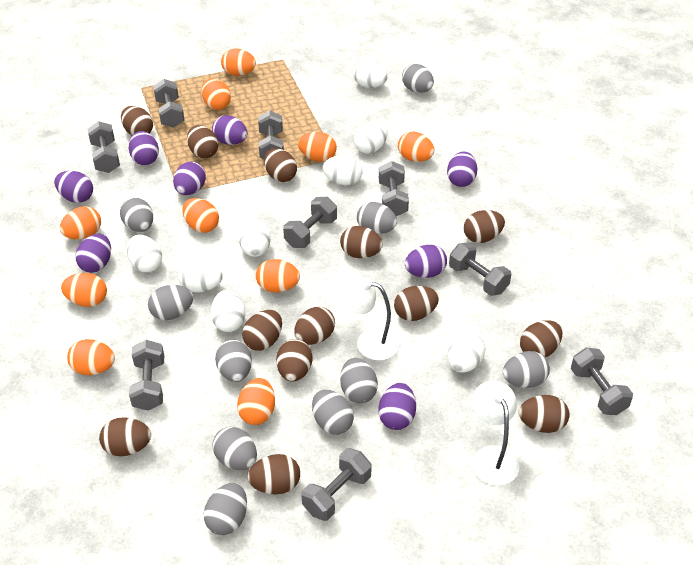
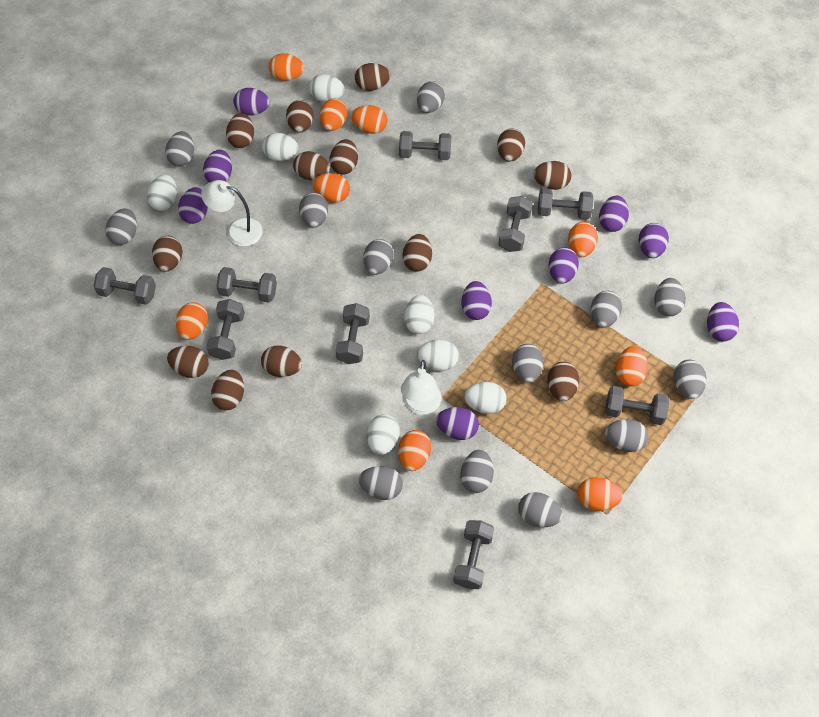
grey egg: [120,198,153,232] [148,285,193,320] [204,483,247,535] [212,427,257,470] [215,340,252,382] [312,390,354,435] [340,358,378,403] [357,202,397,234] [402,64,434,93] [503,351,550,388] = 10 -> [105,209,137,245] [165,131,194,167] [299,193,328,227] [359,466,403,500] [363,239,394,275] [417,81,445,113] [460,450,494,493] [512,344,544,383] [518,492,563,527] [591,291,622,327] [605,419,649,452] [655,278,686,316] [674,360,707,399] = 13
orange egg: [60,206,101,239] [61,273,107,307] [67,339,115,375] [182,198,219,233] [202,78,231,110] [221,49,256,76] [237,378,275,425] [256,259,300,292] [298,132,337,162] [398,132,434,162] = 10 -> [176,302,208,340] [269,53,304,81] [312,173,350,203] [319,99,347,131] [351,105,388,134] [398,430,431,471] [568,222,598,257] [577,477,623,511] [616,346,648,386] = 9
purple egg: [54,171,93,203] [76,234,111,273] [129,131,159,165] [173,162,206,195] [212,115,247,145] [378,383,416,430] [405,245,447,278] [447,151,477,187] = 8 -> [178,187,208,224] [203,150,232,182] [233,88,270,116] [436,407,479,440] [461,281,492,320] [549,247,579,284] [599,196,629,232] [639,223,669,258] [707,302,739,341] = 9
white egg: [127,235,162,273] [178,259,223,292] [211,290,245,332] [238,220,271,257] [323,155,363,185] [353,60,387,88] [354,122,388,154] [448,332,486,373] = 8 -> [147,175,177,211] [262,133,299,161] [309,74,345,102] [367,414,399,455] [404,295,435,334] [417,340,459,371] [464,382,506,414] = 7

